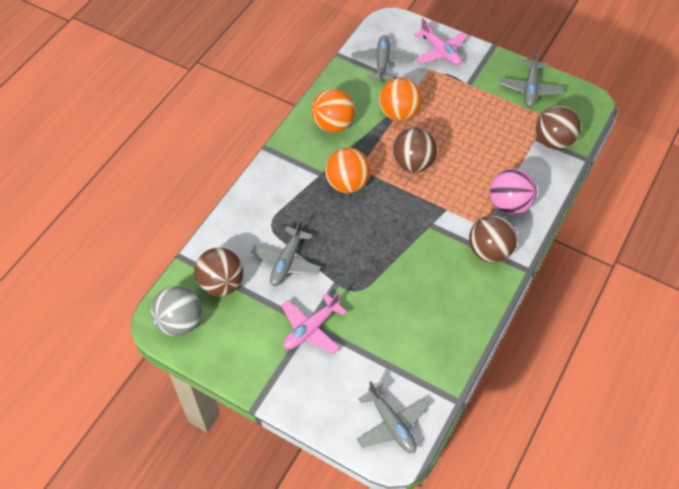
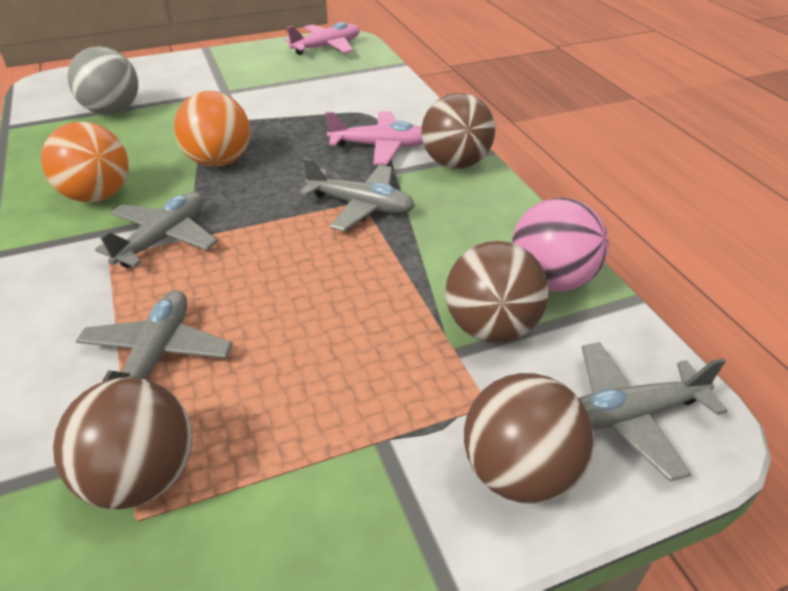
orange ball: [311,89,355,132] [325,147,371,193] [379,78,422,121] = 3 -> [41,122,129,202] [174,91,250,167] = 2

